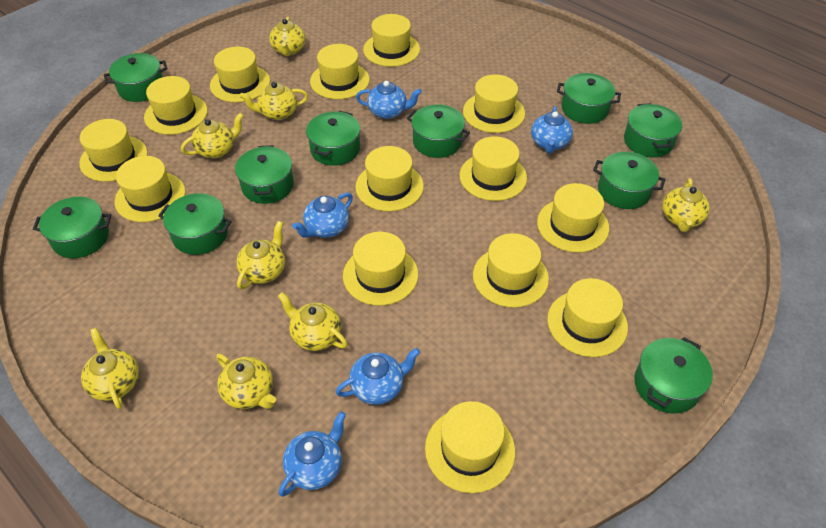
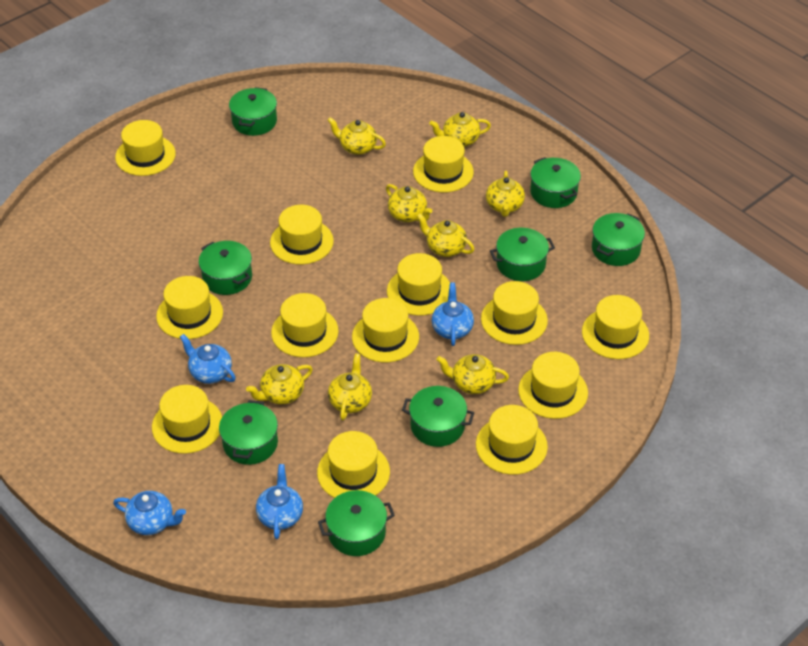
blue teapot: [279,411,346,497] [292,193,353,238] [336,348,420,405] [356,81,422,119] [531,106,573,154] = 5 -> [113,491,186,535] [180,334,236,384] [256,464,303,539] [432,282,474,346] = 4
green pot: [33,197,111,258] [104,53,167,102] [158,193,232,255] [235,145,294,204] [306,111,360,166] [407,104,470,158] [557,73,621,124] [593,152,666,209] [624,103,682,157] [634,337,713,414] = 10 -> [199,241,252,295] [219,400,278,465] [229,87,277,136] [318,490,395,556] [402,386,474,447] [490,228,555,281] [530,157,581,208] [592,213,645,266] = 8
yellow hat: [79,119,148,182] [115,156,185,222] [144,76,208,135] [210,47,270,102] [310,44,370,99] [343,232,418,306] [355,146,424,211] [363,14,420,67] [425,401,515,493] [460,136,527,201] [463,74,525,133] [473,233,549,308] [537,183,609,253] [547,278,628,357] = 14 -> [115,120,176,176] [152,385,222,454] [156,276,223,339] [270,205,334,265] [271,293,339,357] [317,431,390,498] [352,298,419,362] [387,253,450,316] [413,136,474,193] [476,405,548,475] [481,281,548,345] [518,352,588,419] [582,295,649,359] = 13

